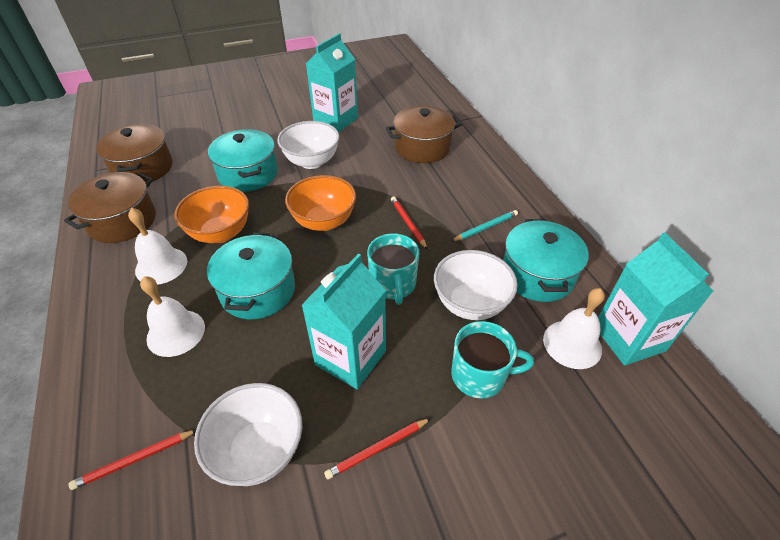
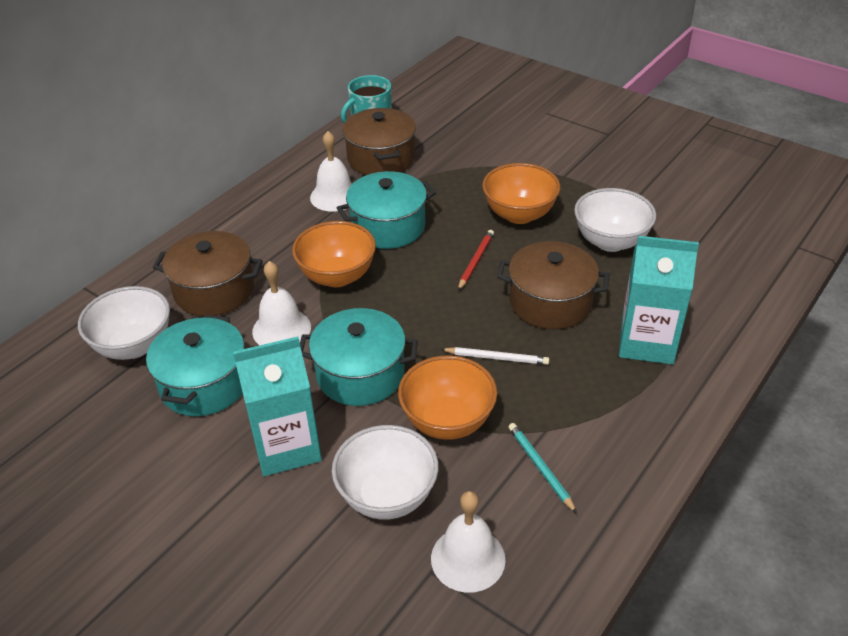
orange bowl: [174,186,249,243] [285,175,356,231] = 2 -> [292,221,376,287] [398,355,497,440] [482,163,560,224] = 3
red pencil: [68,430,196,490] [324,418,431,480] [391,196,428,250] = 3 -> [458,230,494,291] = 1
turquoise carton: [301,253,386,389] [306,33,358,132] [598,232,713,366] = 3 -> [233,336,322,476] [619,236,699,364] = 2
turquoise mug: [367,233,420,305] [451,321,534,399] = 2 -> [341,75,392,123] = 1
white pencil: none = 0 -> [441,347,549,365] = 1

